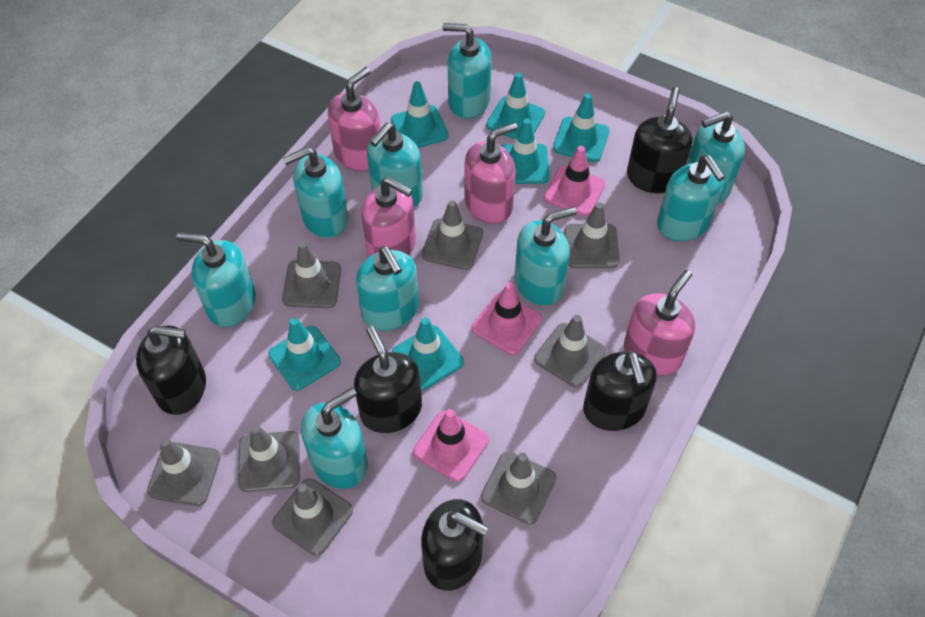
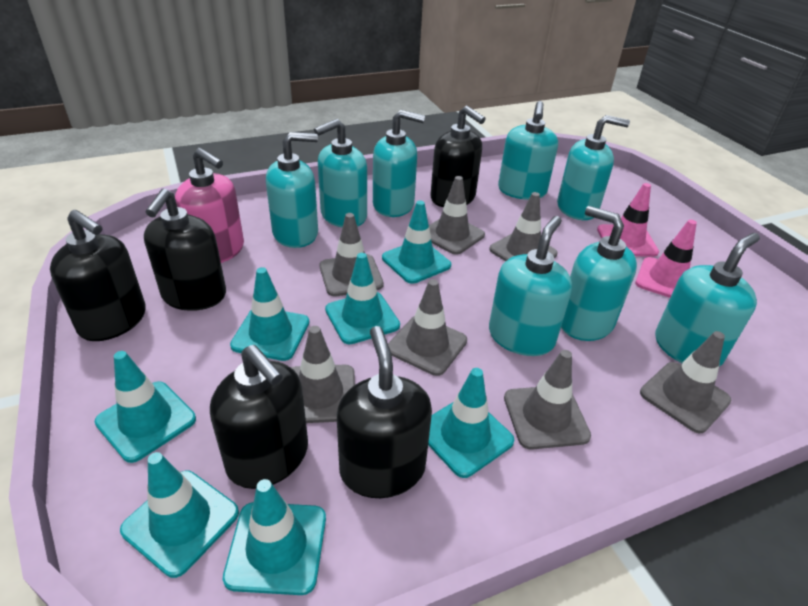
grey traffic cone: [147,438,221,506] [238,425,300,492] [272,478,353,556] [282,242,341,308] [422,200,483,270] [481,451,556,524] [534,315,606,388] [564,202,620,268] = 8 -> [291,326,355,423] [319,213,384,297] [388,279,467,376] [429,176,485,255] [489,192,558,261] [504,350,591,450] [640,331,732,433] = 7
pink soap dispenser: [327,67,381,172] [361,177,416,257] [464,122,518,224] [624,270,696,376] = 4 -> [175,148,244,263] = 1
pink traffic cone: [413,409,489,482] [472,282,542,355] [544,146,605,216] = 3 -> [597,183,659,257] [635,220,697,298] = 2
turquoise soap dispenser: [176,232,256,327] [283,147,348,238] [301,388,368,489] [356,246,419,331] [367,122,423,207] [443,23,492,119] [515,207,576,306] [657,155,725,241] [687,111,745,203] = 9 -> [266,132,318,248] [314,119,367,227] [373,110,425,217] [489,216,572,356] [498,101,558,200] [557,115,630,220] [561,206,637,341] [655,233,760,366] = 8
turquoise traffic cone: [268,318,341,391] [391,81,449,148] [392,318,464,390] [486,73,545,139] [500,118,550,184] [553,93,609,162] = 6 -> [95,351,196,463] [120,452,239,578] [223,479,326,595] [230,267,309,361] [325,253,400,344] [382,201,451,284] [428,368,514,478] = 7

